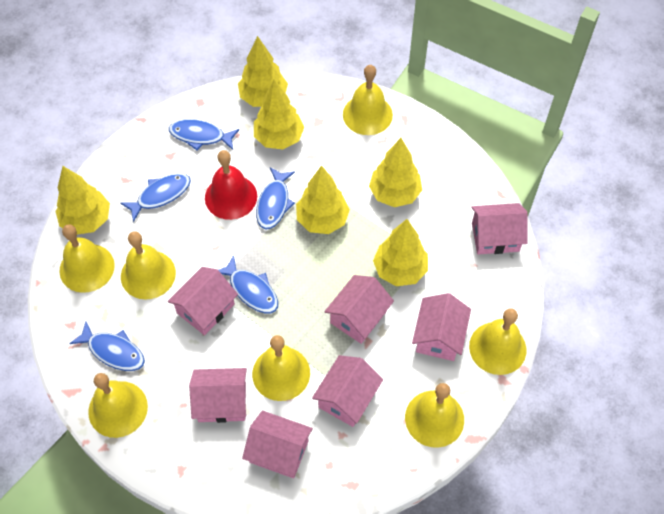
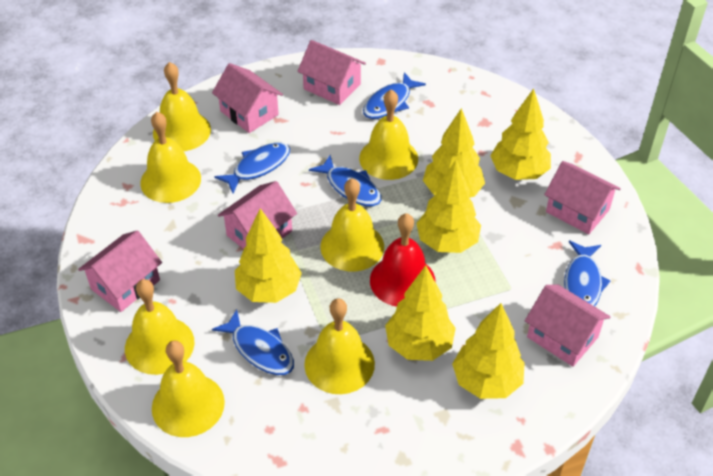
pink house: [168,267,238,335] [189,368,247,423] [242,411,313,478] [312,355,383,427] [324,275,394,344] [412,293,471,361] [472,203,528,254] = 7 -> [78,230,162,312] [212,63,283,133] [218,181,297,249] [297,40,366,105] [525,285,610,367] [544,161,621,234] = 6

